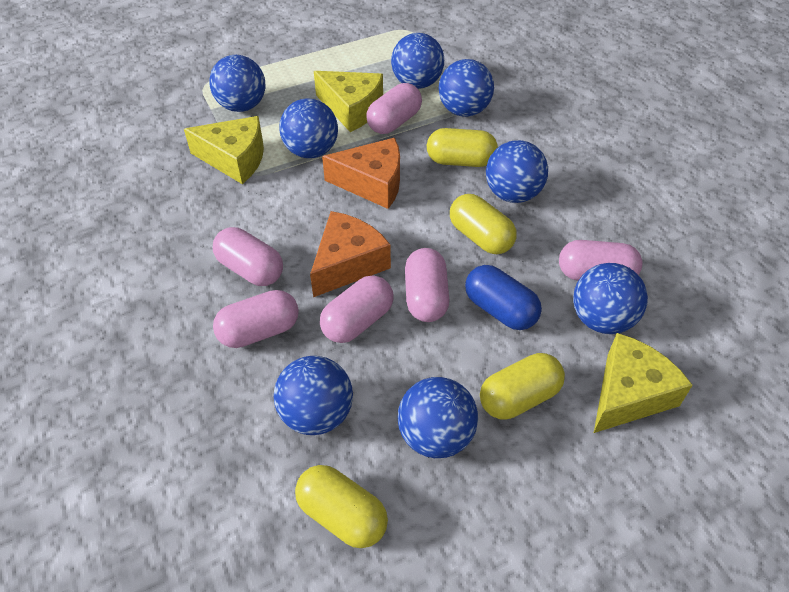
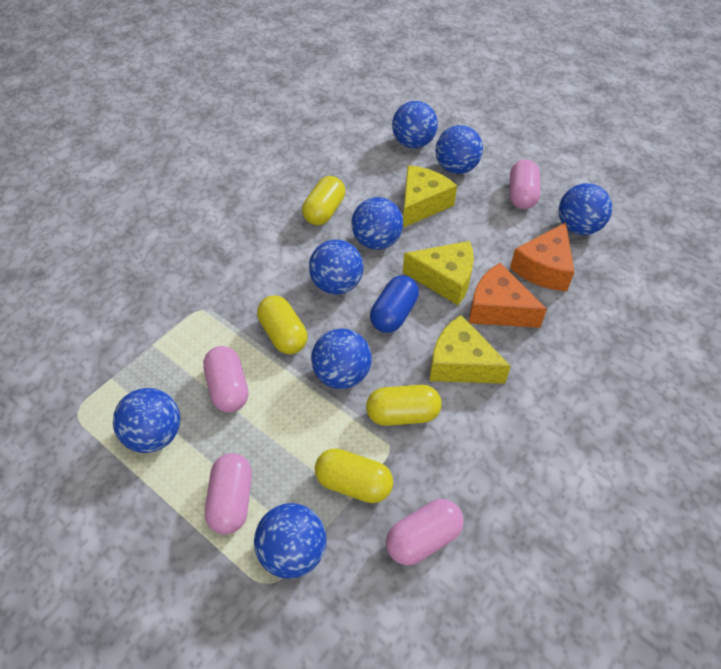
pink capsule: [213,227,283,286] [213,290,299,348] [320,275,393,343] [366,83,422,134] [405,248,449,322] [559,240,642,281] = 6 -> [203,346,248,413] [205,453,252,535] [386,499,464,565] [510,160,540,209] = 4

